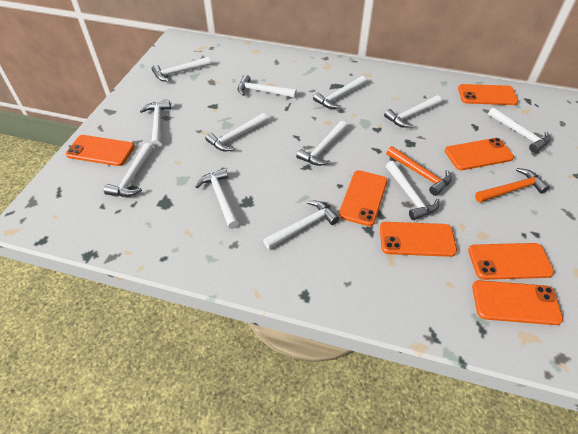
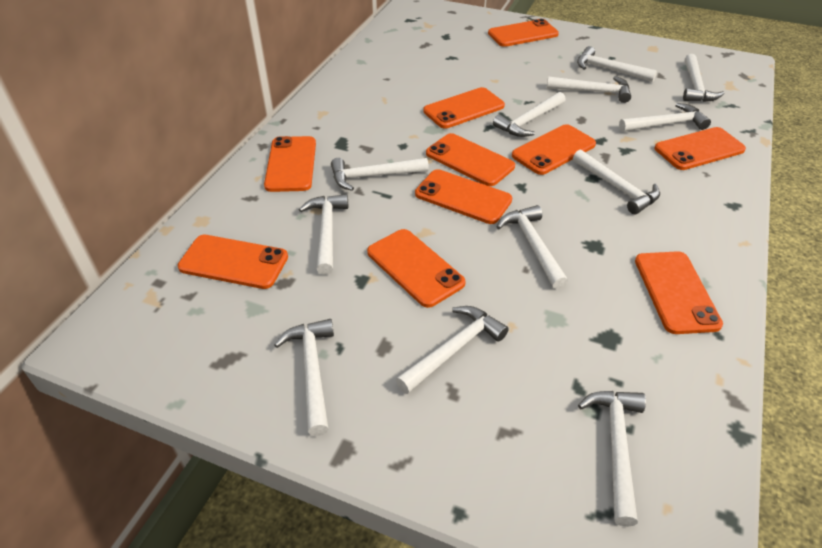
orange hammer: [386,146,452,196] [475,168,550,203] = 2 -> none = 0
orange phone: [66,135,135,166] [339,170,388,226] [380,222,457,257] [445,138,514,170] [458,84,518,105] [468,243,554,280] [472,280,563,325] = 7 -> [178,235,288,289] [264,136,316,192] [367,229,466,308] [415,169,512,224] [423,87,505,128] [426,133,515,186] [488,19,559,47] [512,124,596,175] [635,251,723,334] [655,127,746,170] = 10

